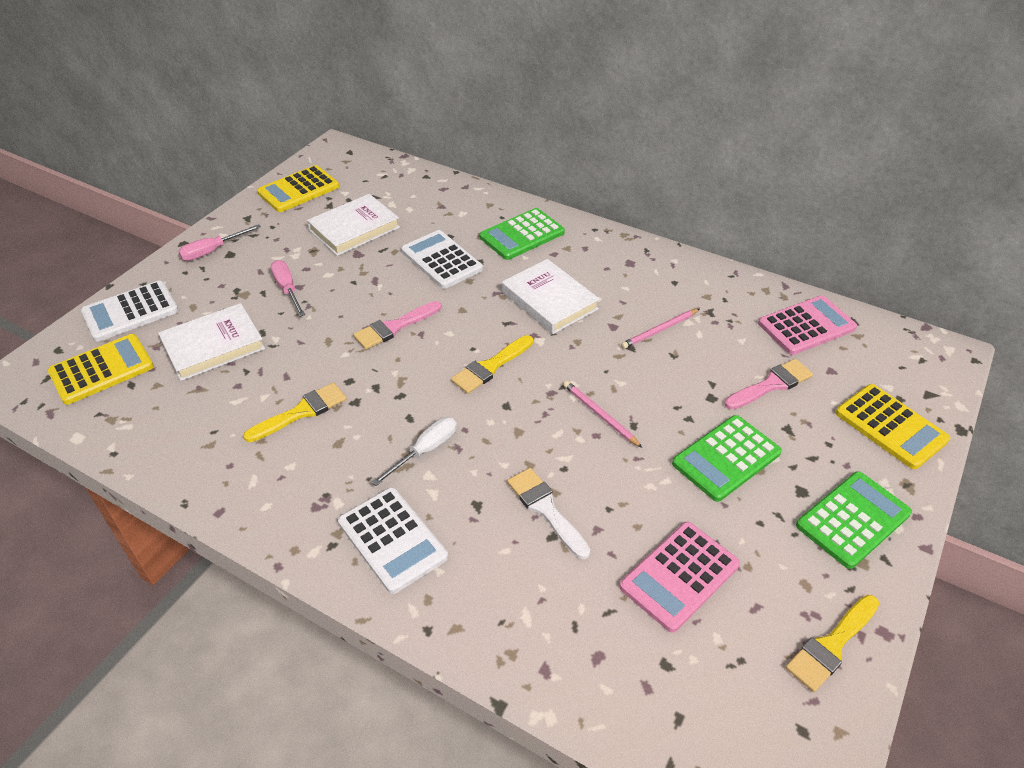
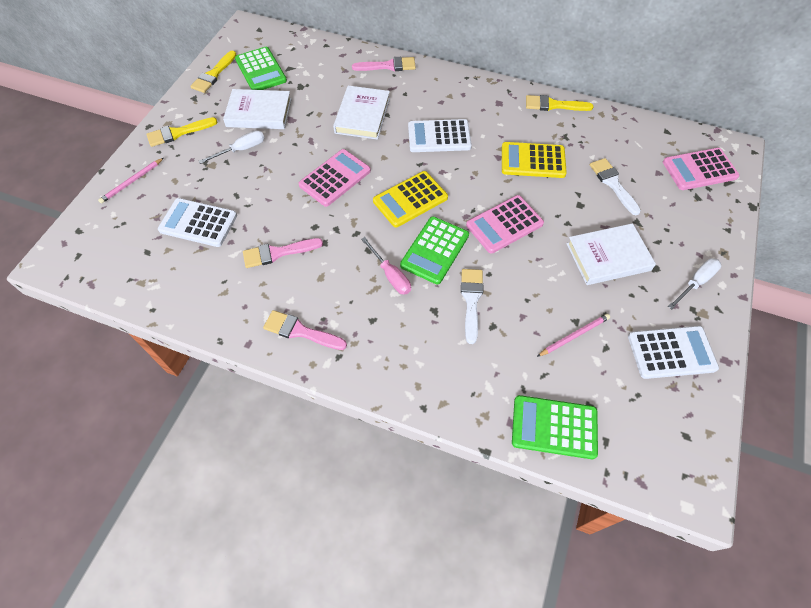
pink brush: [353,301,442,350] [724,359,813,410] = 2 -> [243,238,323,268] [263,310,347,350] [352,57,416,71] = 3
pink calculator: [620,522,740,633] [758,295,857,355] = 2 -> [299,149,371,207] [466,195,544,254] [663,148,739,190] = 3
pink screwdriver: [178,224,261,261] [270,260,305,317] = 2 -> [361,237,411,295] = 1
white brush: [507,468,590,559] = 1 -> [461,269,483,344] [590,158,641,215] = 2
white screwdriver: [371,417,457,486] = 1 -> [199,130,265,164] [668,258,721,309] = 2
yellow calculator: [48,334,154,405] [257,165,339,212] [836,384,950,469] = 3 -> [373,171,448,227] [502,142,567,178] = 2

